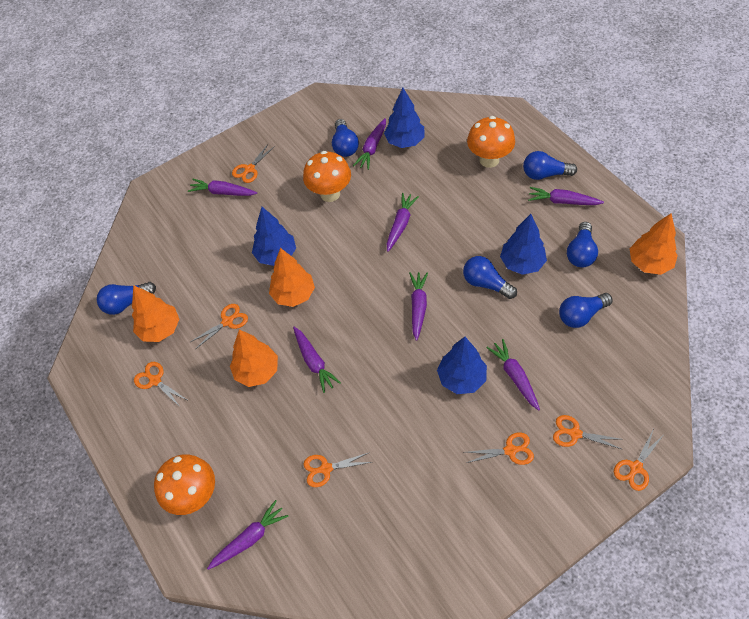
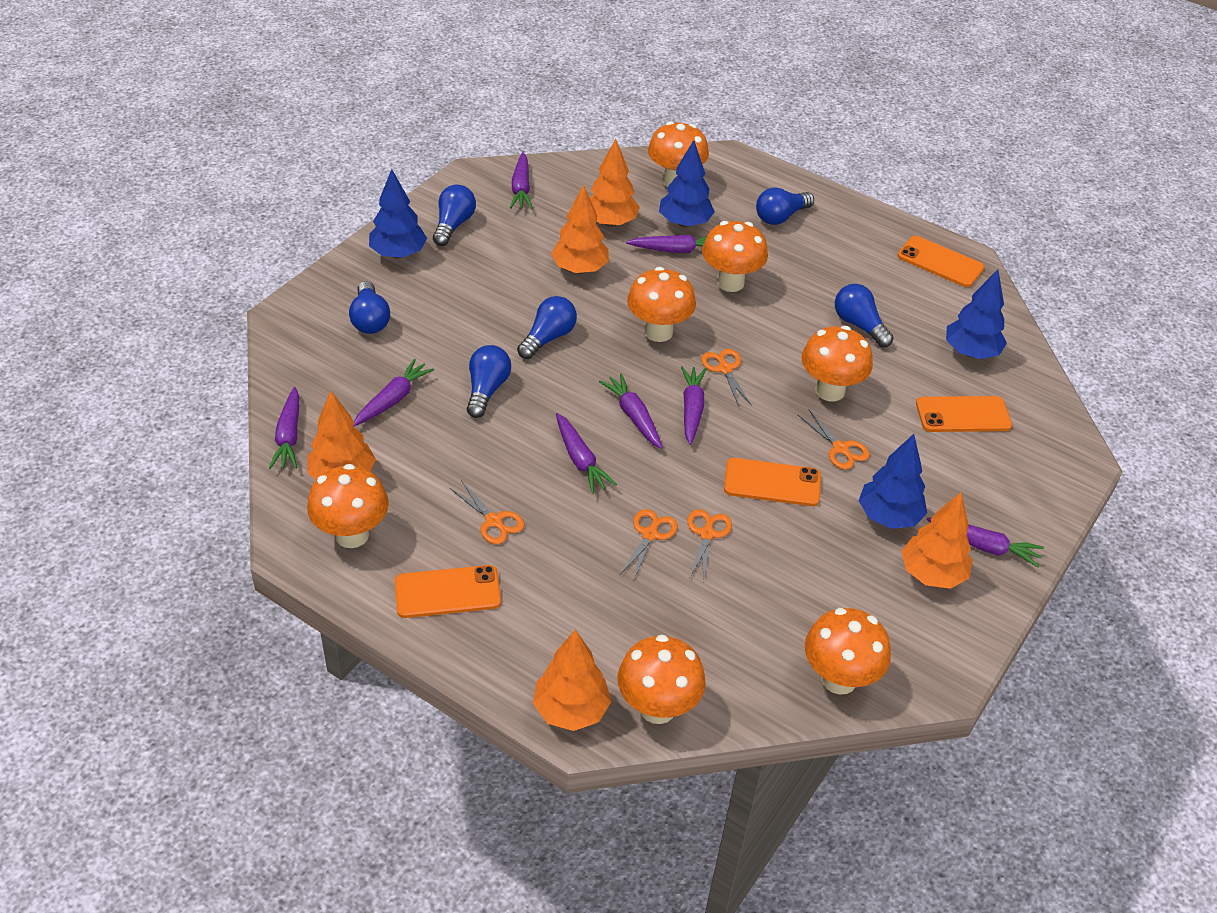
orange mushroom: [154,454,215,515] [303,151,351,202] [467,116,515,168] = 3 -> [307,464,389,548] [617,635,706,724] [627,267,696,342] [648,121,709,187] [702,221,768,292] [801,326,873,401] [805,608,891,695] = 7
orange phone: none = 0 -> [395,565,501,618] [724,458,821,506] [897,236,984,287] [916,396,1012,432] = 4
orange scissors: [134,362,189,408] [190,304,248,349] [232,144,275,183] [303,452,372,487] [465,432,534,465] [553,415,624,449] [614,429,663,491] = 7 -> [450,480,524,545] [619,509,678,581] [687,509,732,579] [701,349,752,406] [798,409,870,470] = 5
orange tree: [132,285,179,342] [230,330,278,387] [269,248,315,307] [630,213,678,275] = 4 -> [307,391,376,480] [533,630,611,731] [551,184,609,274] [590,139,640,227] [901,492,972,589] = 5

